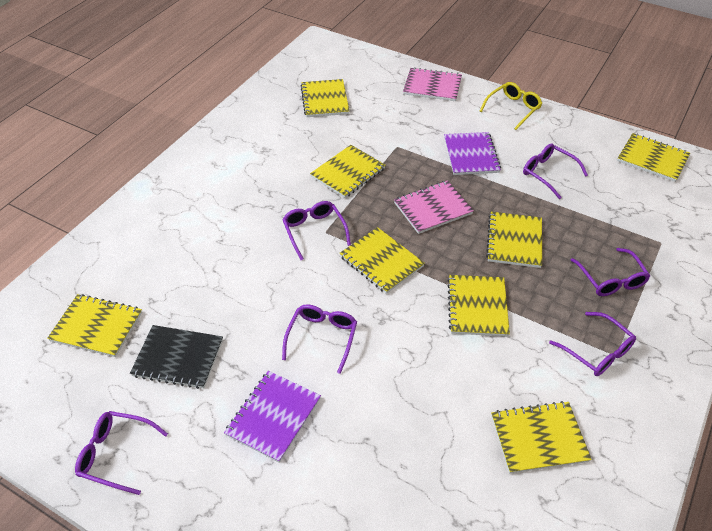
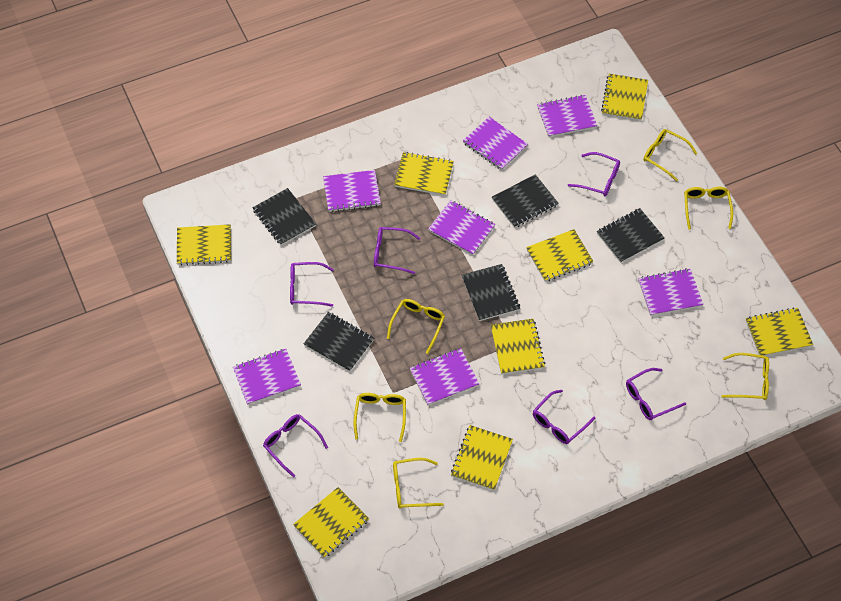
black notebook: [130,325,223,389] = 1 -> [252,188,316,245] [303,312,374,372] [462,264,520,321] [492,174,559,228] [597,208,665,263] = 5
pink notebook: [394,180,474,234] [403,67,462,101] = 2 -> none = 0
purple notebook: [224,371,321,463] [444,132,501,175] = 2 -> [233,349,301,405] [323,170,381,212] [410,348,479,405] [428,200,495,255] [463,117,528,170] [537,95,598,137] [638,269,703,316] = 7
yellow glasses: [480,82,542,130] = 1 -> [354,393,406,442] [387,299,445,354] [393,458,444,509] [643,129,697,181] [684,187,733,230] [721,353,769,400] = 6

